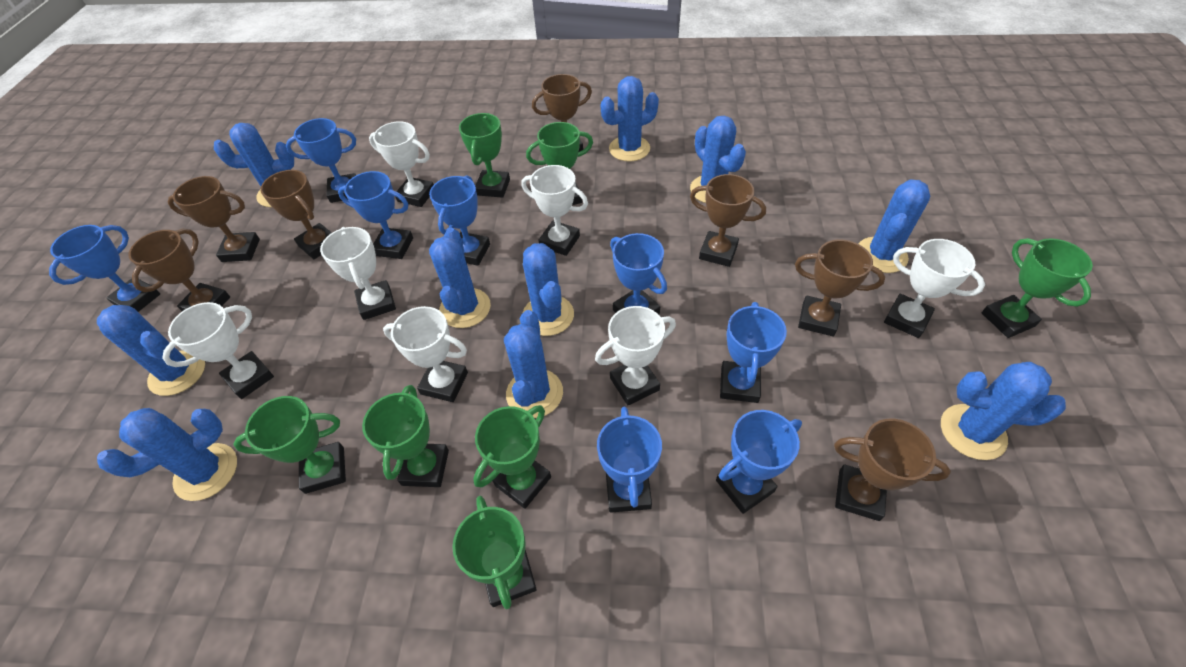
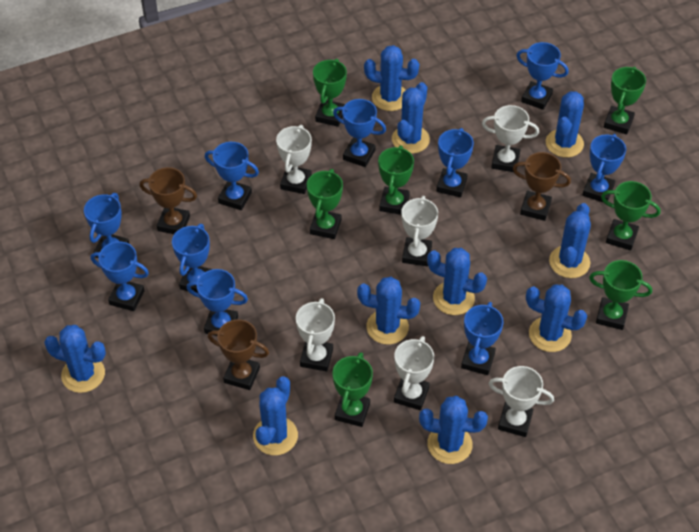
blue trophy: [49,225,160,312] [286,118,356,203] [338,171,413,259] [429,175,490,266] [597,407,662,513] [610,233,667,314] [716,410,802,514] [720,302,787,403] = 8 -> [84,193,129,258] [91,242,149,311] [172,224,212,293] [186,269,248,336] [205,142,259,210] [333,99,386,167] [437,128,474,197] [461,302,504,375] [516,42,569,110] [583,134,626,203] = 10
brown trophy: [128,229,230,311] [167,176,260,262] [260,170,332,259] [532,74,592,152] [690,174,766,267] [795,239,885,337] [834,419,951,521] = 7 -> [140,167,197,234] [208,319,269,390] [512,152,571,221] = 3
white trophy: [162,302,274,399] [320,227,396,320] [369,121,434,207] [383,306,468,402] [521,165,588,256] [595,306,676,405] [884,239,985,338] = 7 -> [276,125,312,194] [296,298,335,371] [394,336,434,410] [401,196,438,266] [482,105,539,172] [488,366,554,437] = 6

